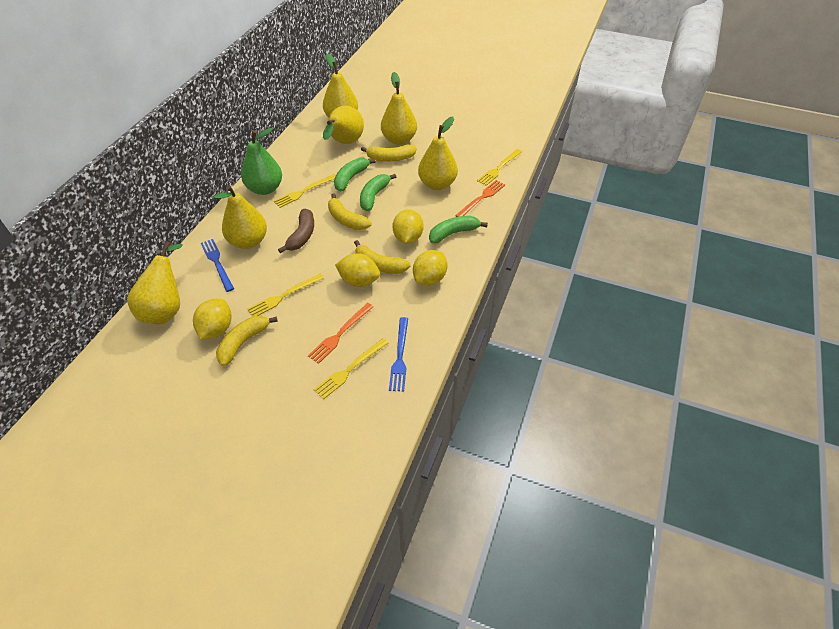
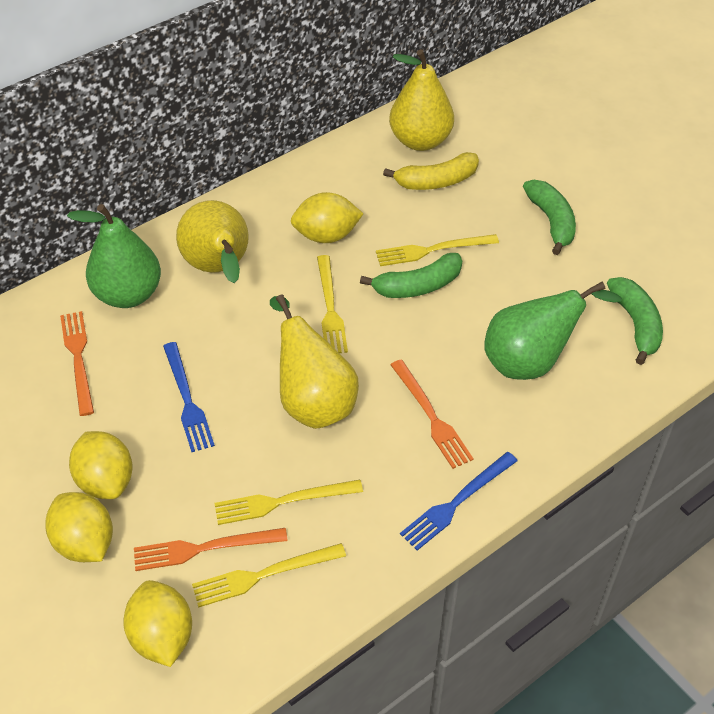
brown banana: [278,209,314,253] = 1 -> none = 0
green pear: [241,128,282,195] = 1 -> [67,204,161,308] [484,282,622,380] = 2
orange fork: [308,303,373,364] [455,180,505,217] = 2 -> [60,311,94,416] [134,528,288,571] [390,359,474,469] = 3
yellow banana: [216,316,278,366] [328,193,371,230] [354,240,411,274] [361,145,417,162] = 4 -> [383,152,479,190] = 1
yellow pear: [127,241,183,325] [214,185,267,249] [323,54,358,118] [323,106,364,144] [381,72,417,145] [418,117,458,190] = 6 -> [176,200,249,283] [270,295,359,429] [389,49,454,151] = 3

